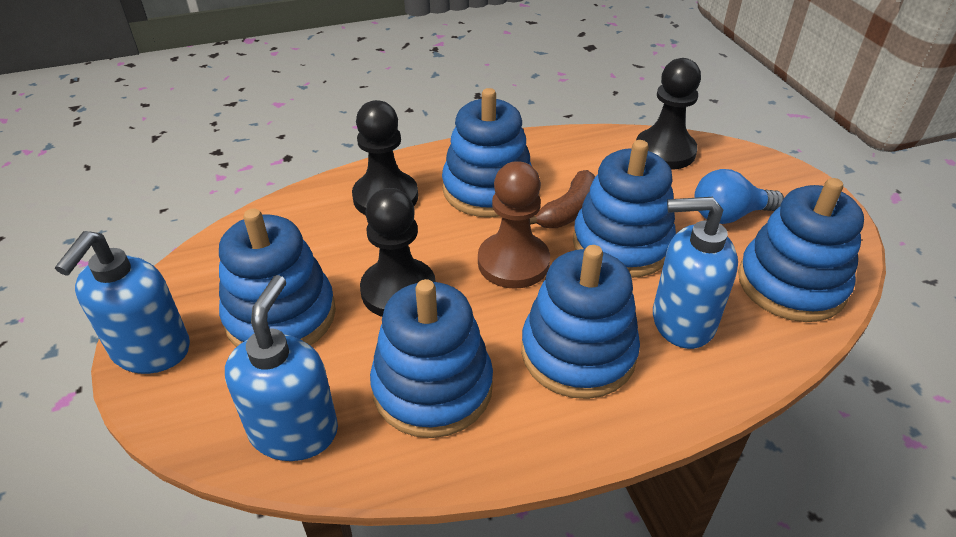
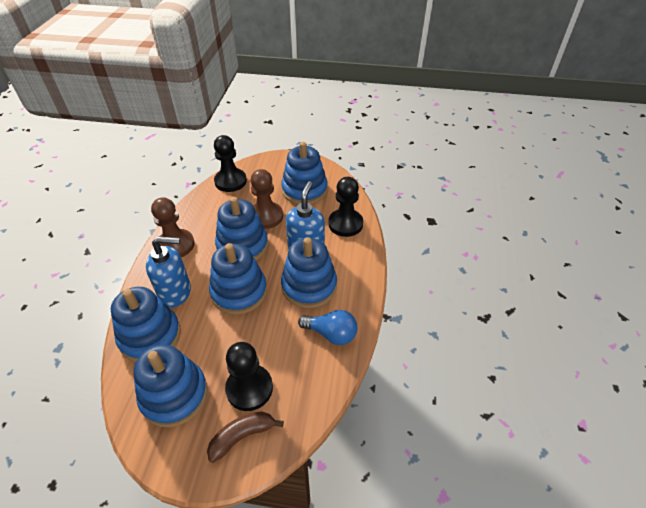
blue soap dispenser: [55,231,190,374] [225,275,338,461] [653,197,738,349] = 3 -> [146,237,191,307] [286,182,325,249] = 2
brown pawn: [478,161,550,289] = 1 -> [151,197,195,257] [250,169,283,229] = 2

